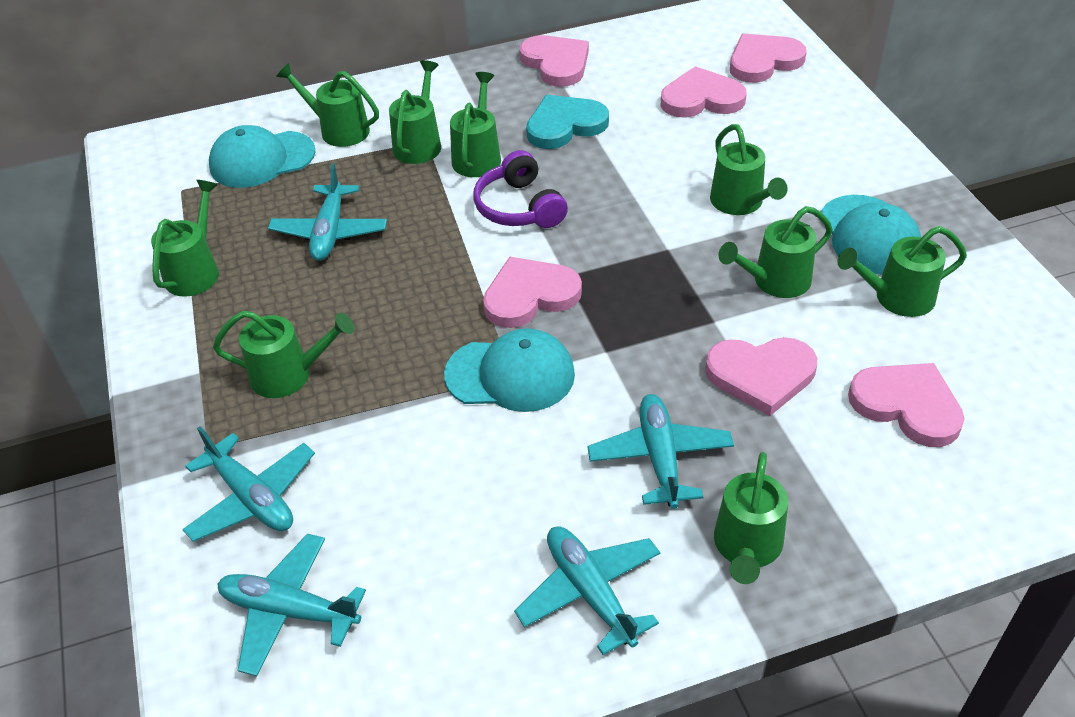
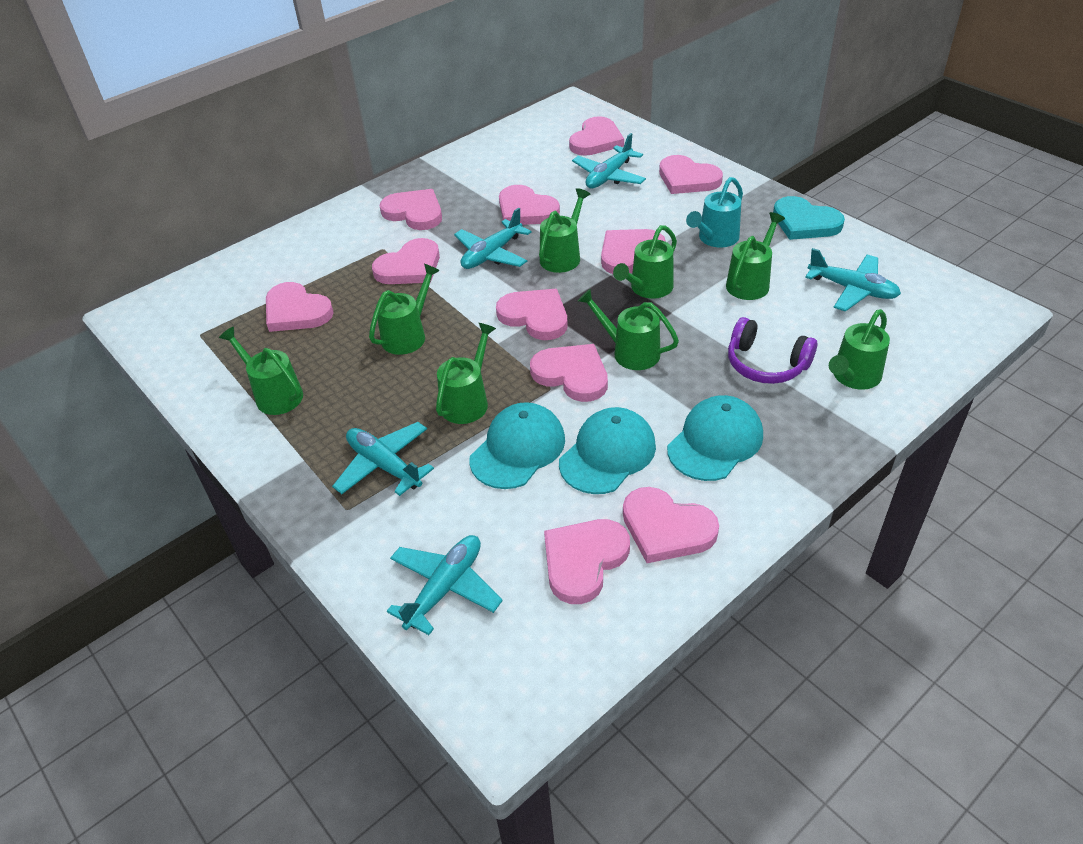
green watering can: [151,180,219,297] [213,311,354,398] [276,63,379,147] [389,60,441,164] [450,72,501,177] [710,124,788,215] [714,452,788,584] [719,206,833,298] [837,226,967,317] = 9 -> [219,327,303,415] [369,264,440,355] [436,323,496,424] [539,188,590,273] [578,289,679,370] [613,225,677,299] [726,212,785,300] [829,309,890,390] = 8
pink heart: [483,257,582,328] [520,35,589,87] [660,66,747,117] [705,337,817,416] [730,33,807,83] [848,363,964,447] = 6 -> [266,282,334,332] [372,238,440,284] [380,189,442,230] [496,289,568,340] [499,185,560,225] [530,344,608,402] [544,519,630,604] [569,116,624,156] [601,229,666,274] [623,487,719,563] [659,155,723,194] = 11
turquoise watering can: none = 0 -> [686,177,743,248] = 1

